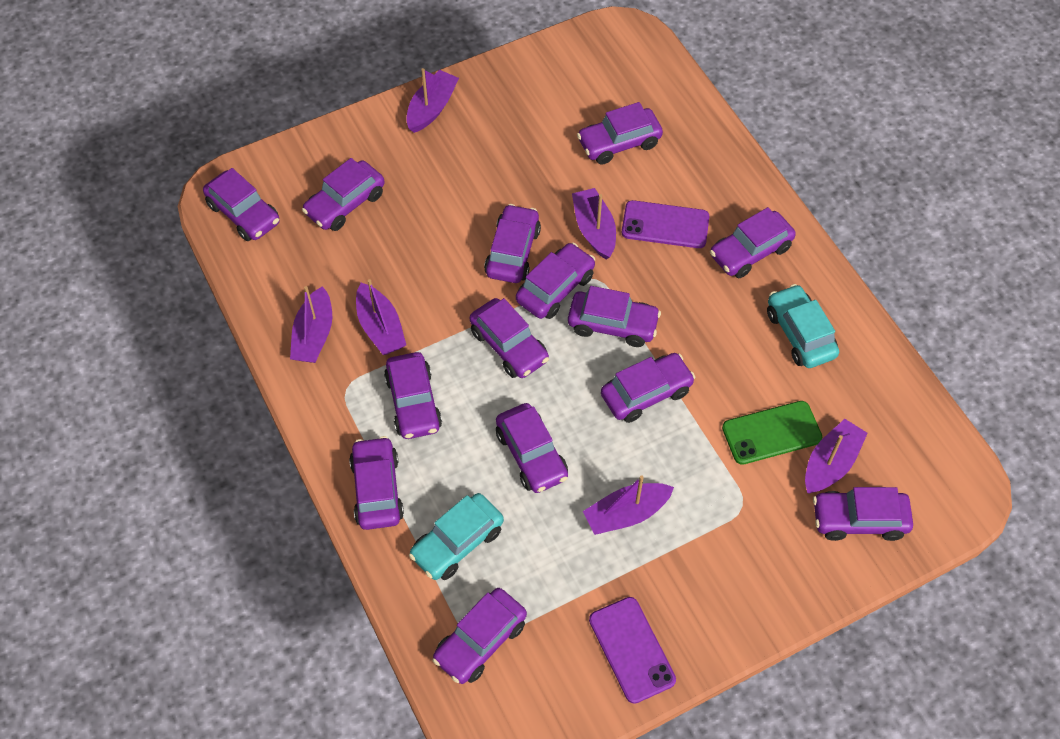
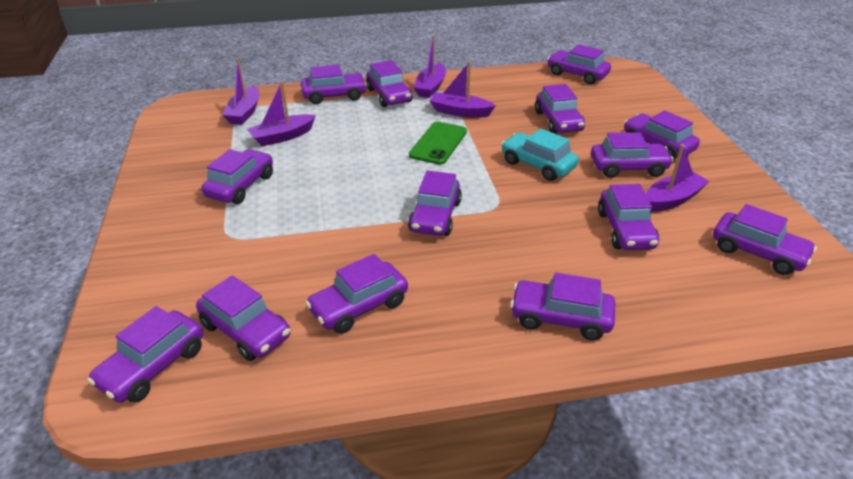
purple boat: [290,286,332,363] [356,279,406,355] [406,68,459,133] [572,188,616,260] [583,476,674,535] [805,419,868,493] = 6 -> [223,58,259,125] [247,81,316,146] [413,35,446,98] [429,61,496,118] [646,144,709,211] = 5
purple phone: [589,597,676,704] [622,200,709,248] = 2 -> none = 0
turquoise car: [409,493,504,580] [767,284,839,368] = 2 -> [501,128,579,181] = 1

